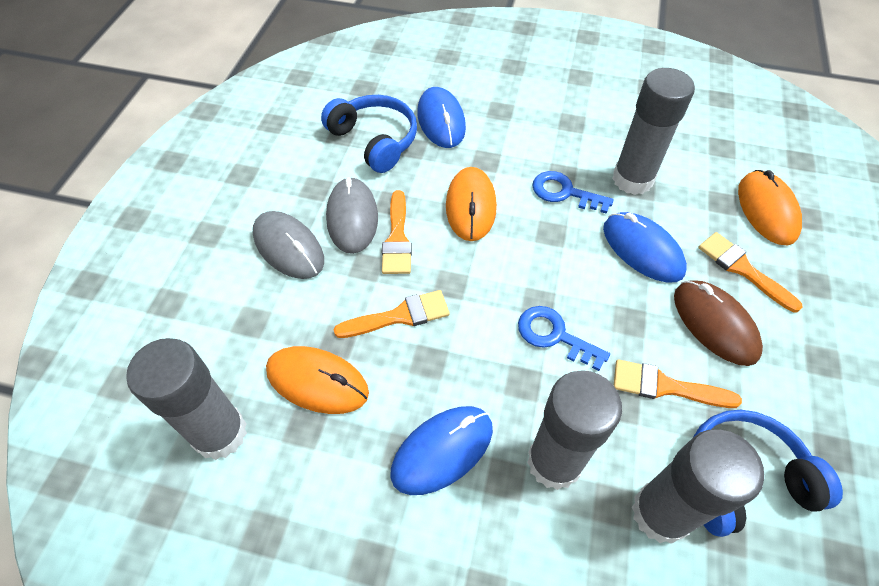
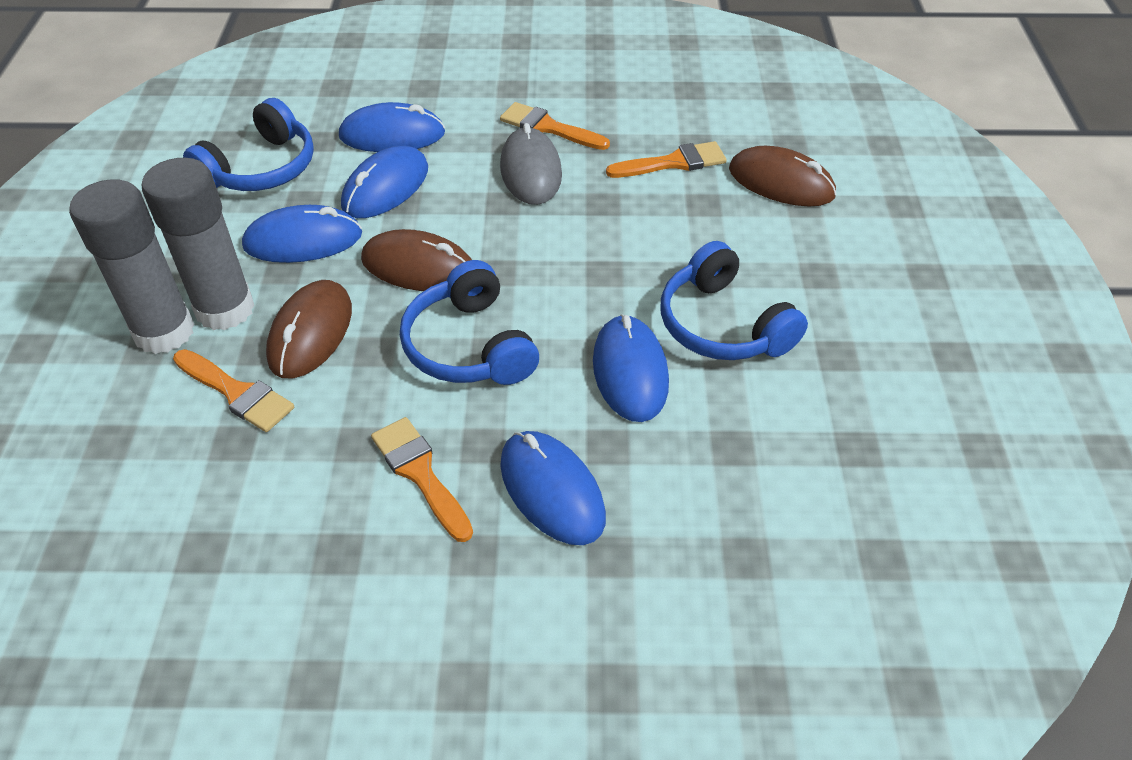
blue headphones: [321,95,417,173] [693,410,843,537] = 2 -> [183,98,314,191] [400,260,539,385] [660,241,808,360] = 3
blue key: [518,306,610,371] [532,171,614,214] = 2 -> none = 0
blue mouse: [390,406,493,495] [417,87,466,148] [603,212,687,282] = 3 -> [242,205,362,263] [339,102,445,152] [341,146,428,218] [500,431,606,545] [593,314,669,422] = 5
brown mouse: [674,280,763,366] = 1 -> [266,280,352,378] [361,229,472,291] [729,146,836,207] = 3
grey glue stick: [126,338,247,460] [527,370,622,490] [612,68,695,195] [632,429,764,544] = 4 -> [69,179,195,354] [142,158,255,330] = 2
grey mouse: [253,211,324,279] [326,177,378,254] = 2 -> [500,123,562,205] = 1
orange mouse: [266,346,369,414] [446,167,497,241] [738,170,802,246] = 3 -> none = 0

